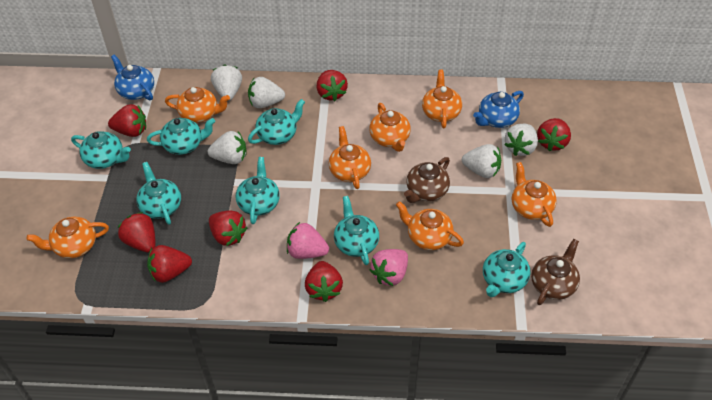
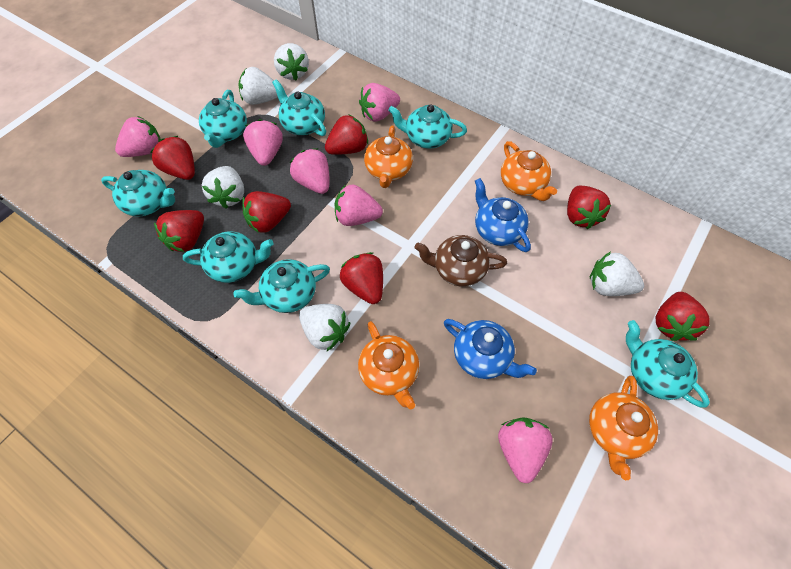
brown teapot: [404,157,450,203] [531,239,580,305] = 2 -> [414,235,507,287] = 1
orange teapot: [26,217,109,258] [165,87,230,123] [329,126,371,189] [369,103,411,152] [396,201,464,250] [422,69,462,129] [512,162,557,227] = 7 -> [358,321,419,409] [364,125,413,188] [501,141,557,201] [589,376,658,480] = 4
pink strawberry: [287,222,329,259] [370,249,408,286] = 2 -> [115,116,161,157] [243,119,283,166] [290,148,329,194] [335,184,383,226] [359,83,400,122] [498,418,553,483] = 6

